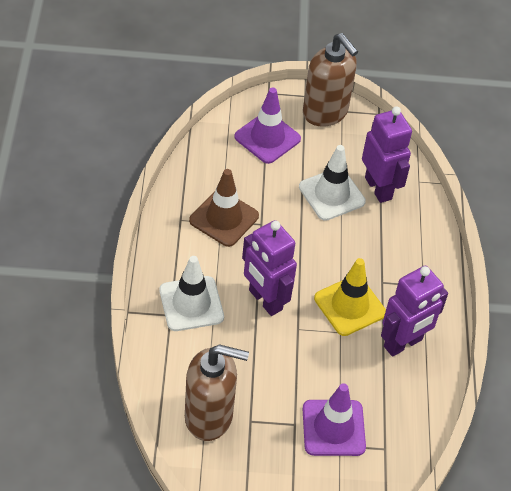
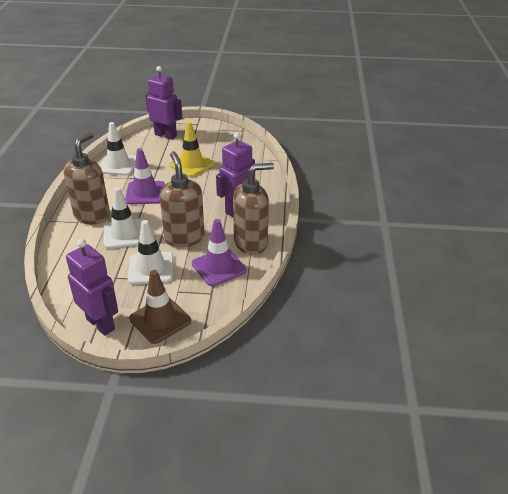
brown soap dispenser: [185,344,249,441] [303,33,358,127] = 2 -> [64,132,110,224] [160,151,205,247] [233,163,274,255] = 3
white traffic cone: [160,256,224,331] [299,145,366,221] = 2 -> [99,122,136,176] [104,187,143,249] [128,220,173,284] = 3

